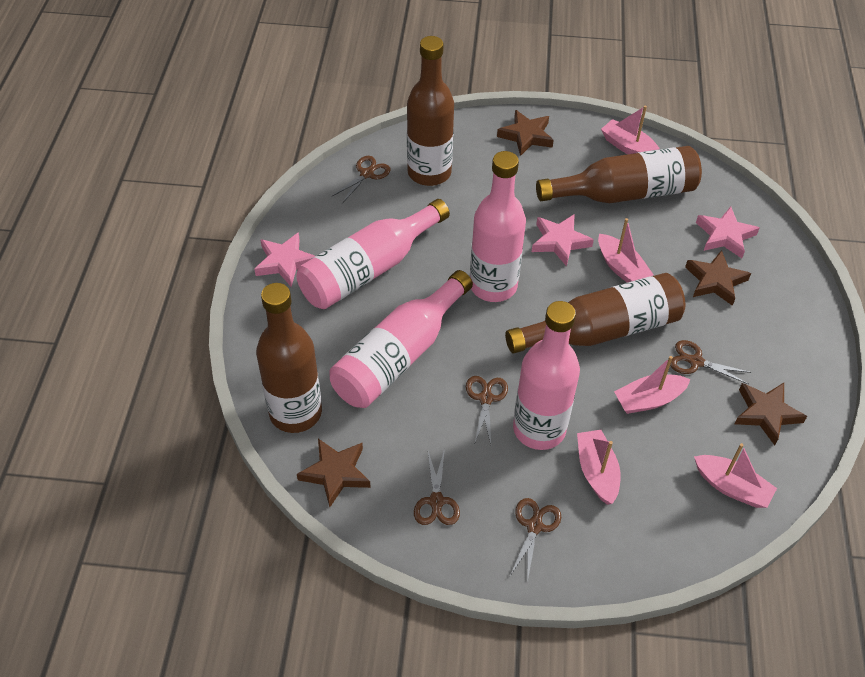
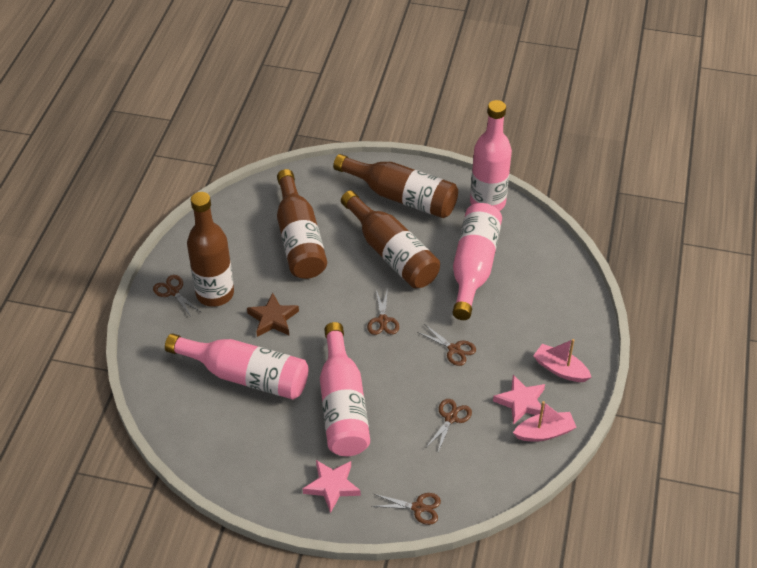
brown star: [297,439,371,507] [497,110,554,156] [685,250,751,306] [735,383,807,445] = 4 -> [247,293,299,337] = 1
pink boat: [577,430,621,505] [598,218,654,283] [601,105,660,154] [614,356,691,414] [694,443,777,508] = 5 -> [513,401,577,442] [533,339,591,382] = 2
pink star: [254,232,315,287] [532,214,594,267] [696,207,760,258] = 3 -> [303,460,361,513] [493,375,545,425] = 2

